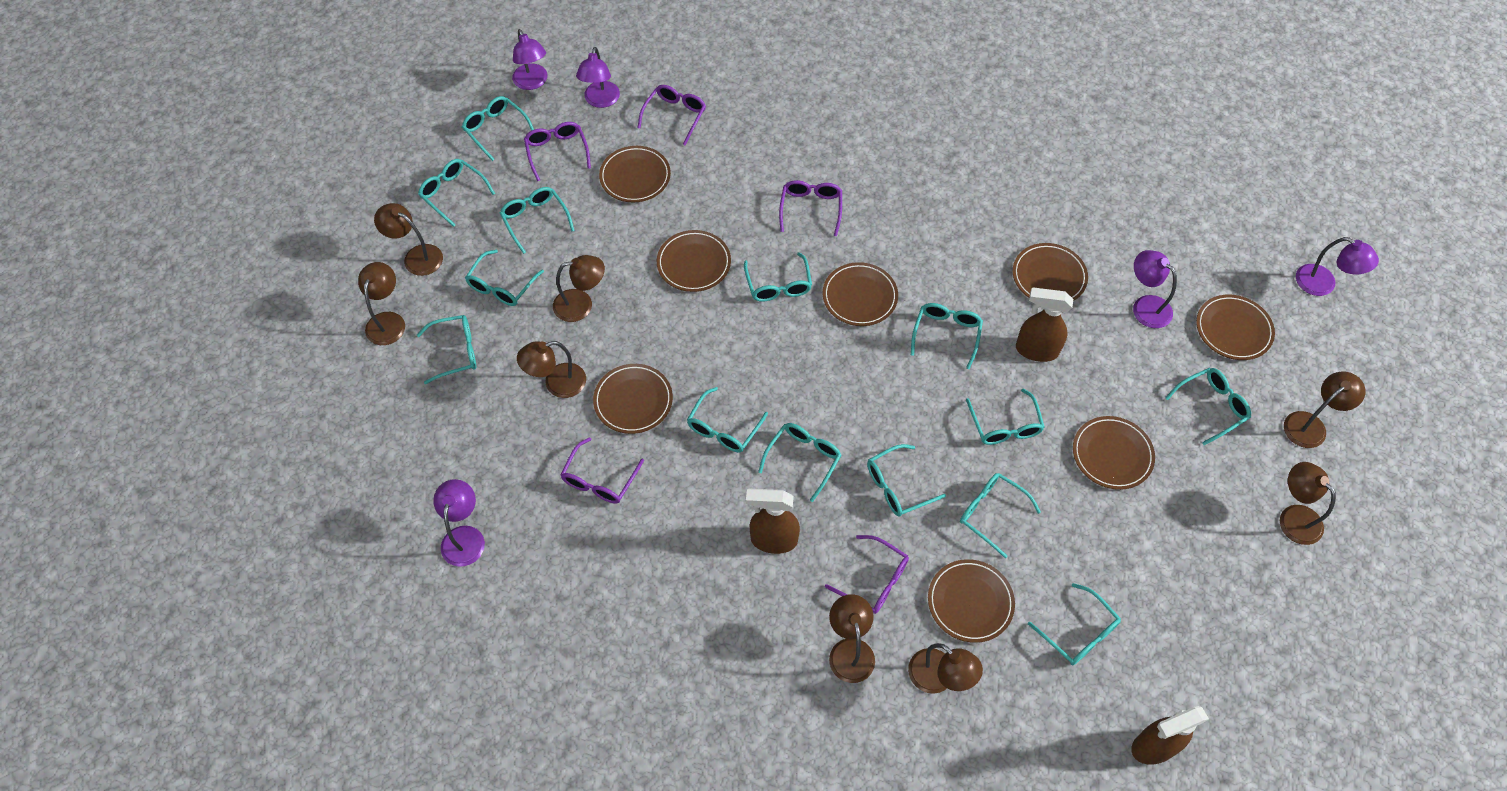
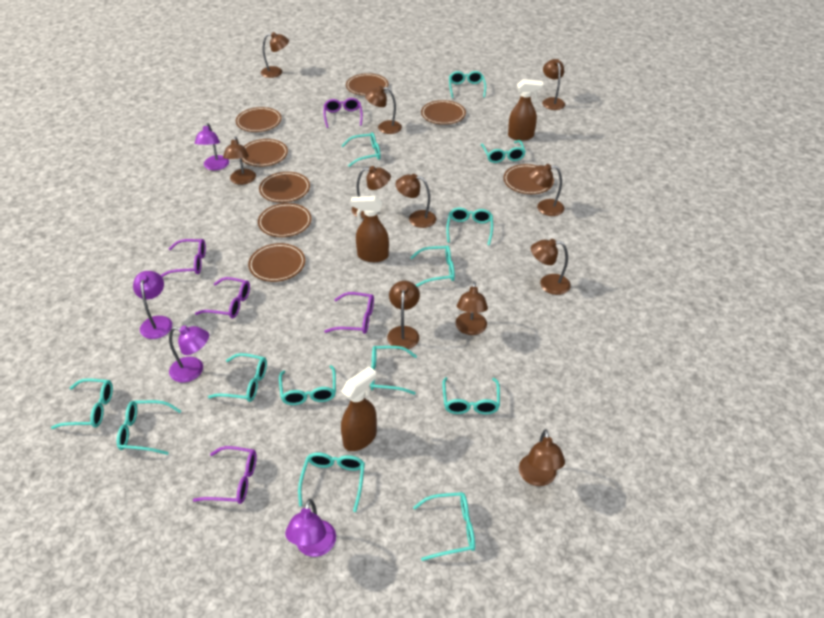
brown lamp: [358,262,405,345] [374,203,443,276] [517,341,586,398] [553,255,605,322] [829,594,875,683] [908,643,983,694] [1280,462,1336,545] [1284,372,1366,448] = 8 -> [223,136,256,185] [261,32,289,78] [352,166,391,218] [365,86,402,134] [387,281,420,350] [396,174,436,228] [455,282,488,335] [519,429,565,486] [529,164,564,216] [531,239,571,295] [542,59,565,110] = 11
purple lamp: [433,479,485,567] [512,29,547,90] [576,47,620,108] [1133,250,1177,328] [1296,237,1379,296] = 5 -> [133,271,172,339] [169,325,209,382] [195,123,229,171] [285,499,336,557] = 4
turquoise glasses: [417,315,476,384] [418,159,495,227] [462,96,534,161] [465,250,544,306] [500,187,575,254] [687,387,768,452] [744,252,812,302] [758,423,841,502] [867,444,946,516] [911,303,983,369] [960,473,1041,558] [966,388,1045,445] [1028,583,1121,665] [1165,368,1251,445] = 14 -> [51,378,113,429] [117,400,181,455] [208,353,267,402] [279,365,336,405] [298,452,365,512] [342,132,381,167] [370,346,417,395] [410,245,455,287] [413,492,475,561] [442,377,500,414] [446,208,493,246] [449,71,486,98] [481,140,526,163] = 13

